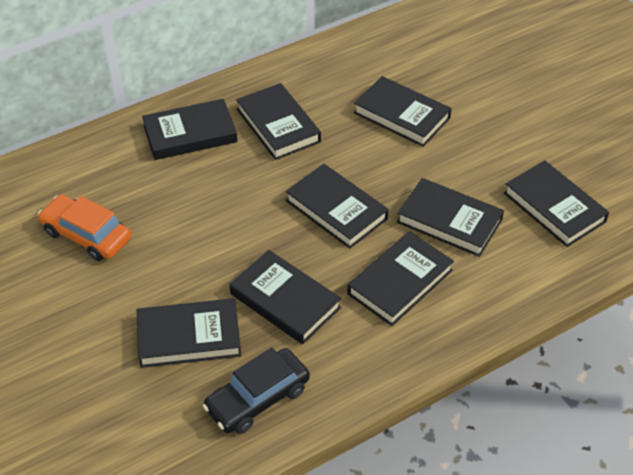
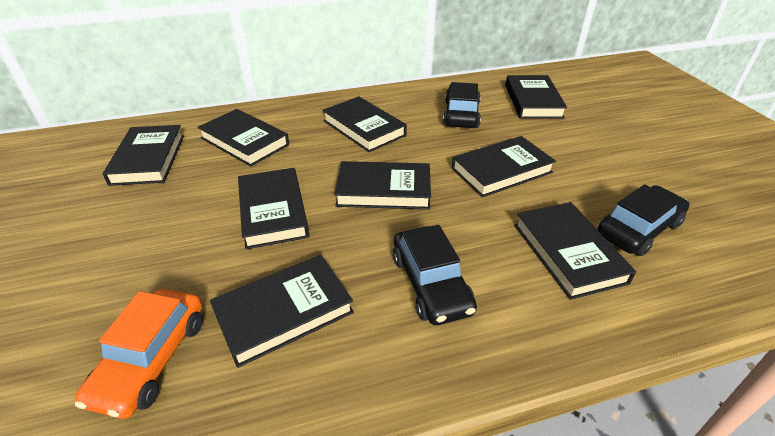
black car: [203,347,310,434] = 1 -> [393,225,477,325] [443,82,481,128] [598,184,690,256] = 3

